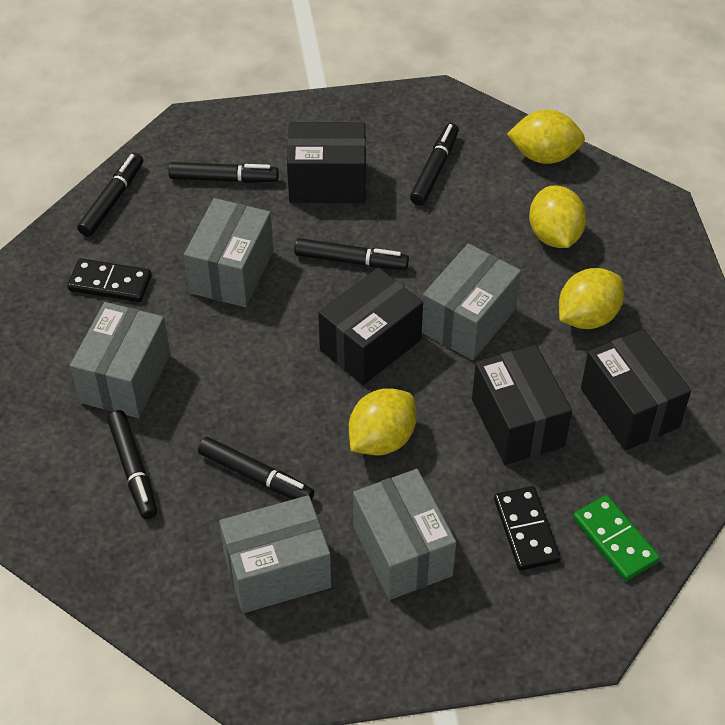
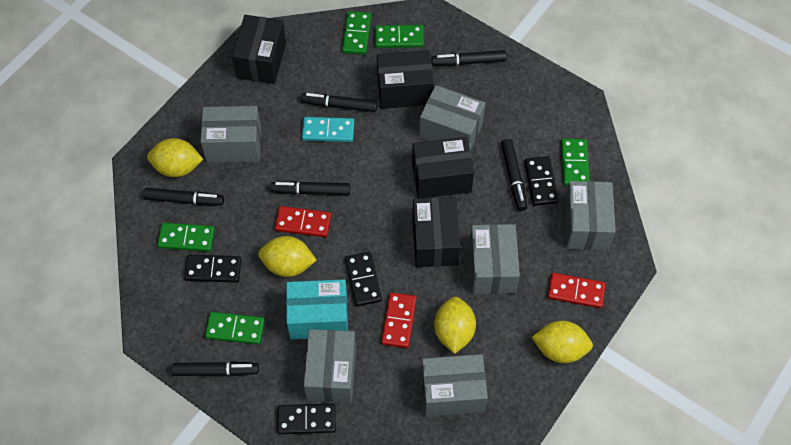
black domino: [67,258,152,302] [494,486,560,570] = 2 -> [184,255,241,283] [277,403,336,434] [345,252,382,307] [524,156,559,206] = 4
green domino: [573,495,660,581] = 1 -> [157,223,215,252] [205,312,265,345] [342,11,371,55] [375,25,424,48] [561,139,589,186] = 5
grey box: [70,302,170,418] [184,198,273,307] [219,495,332,613] [353,469,456,600] [422,243,521,360] = 5 -> [201,106,261,163] [304,329,356,403] [419,85,485,151] [421,354,488,417] [469,224,520,294] [564,181,616,250] = 6
red domino: none = 0 -> [275,206,331,237] [381,292,416,348] [547,273,606,308] = 3
turquoise box: none = 0 -> [286,279,348,339] = 1
turquoise domino: none = 0 -> [302,117,354,142] = 1

